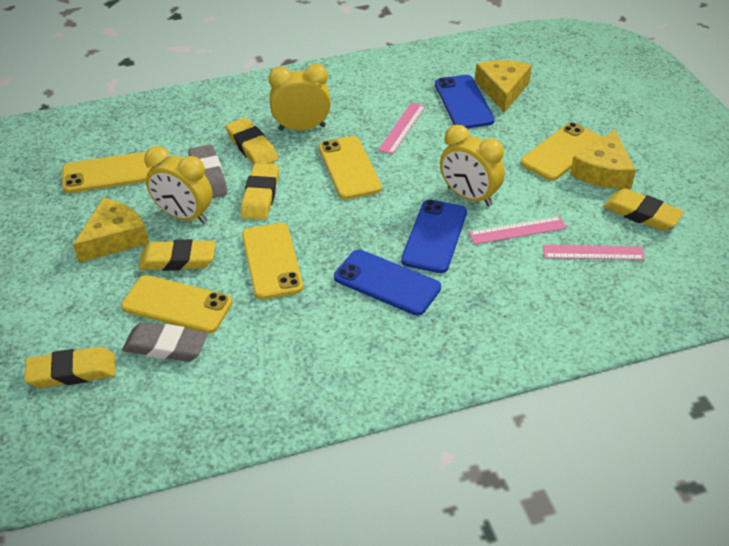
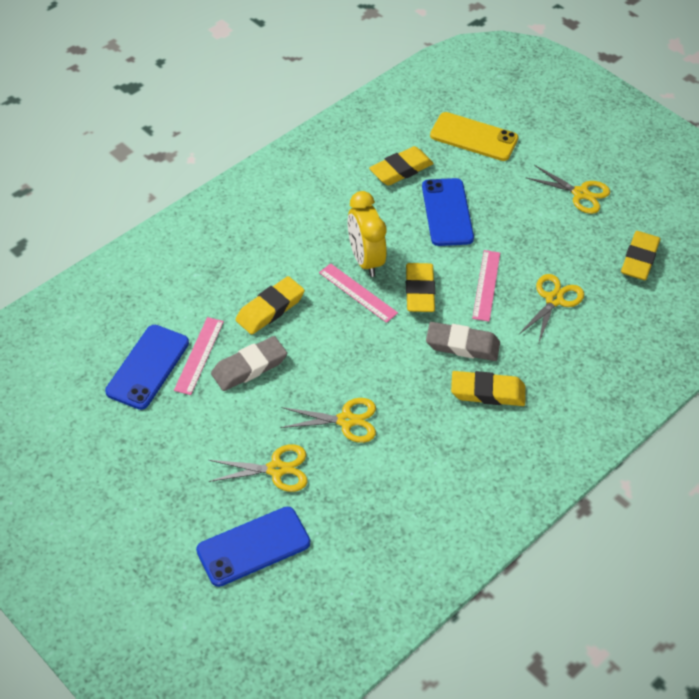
yellow cheese: [73,198,149,263] [475,60,532,113] [570,130,636,189] = 3 -> none = 0
yellow clock: [144,146,213,224] [269,64,331,131] [440,125,505,207] = 3 -> [348,191,387,277] = 1
yellow phone: [62,152,153,193] [121,275,232,334] [242,223,303,300] [319,136,382,200] [520,122,602,181] = 5 -> [430,112,518,161] = 1
yellow scissors: none = 0 -> [208,444,307,492] [280,398,376,443] [519,274,584,345] [525,165,610,214] = 4

